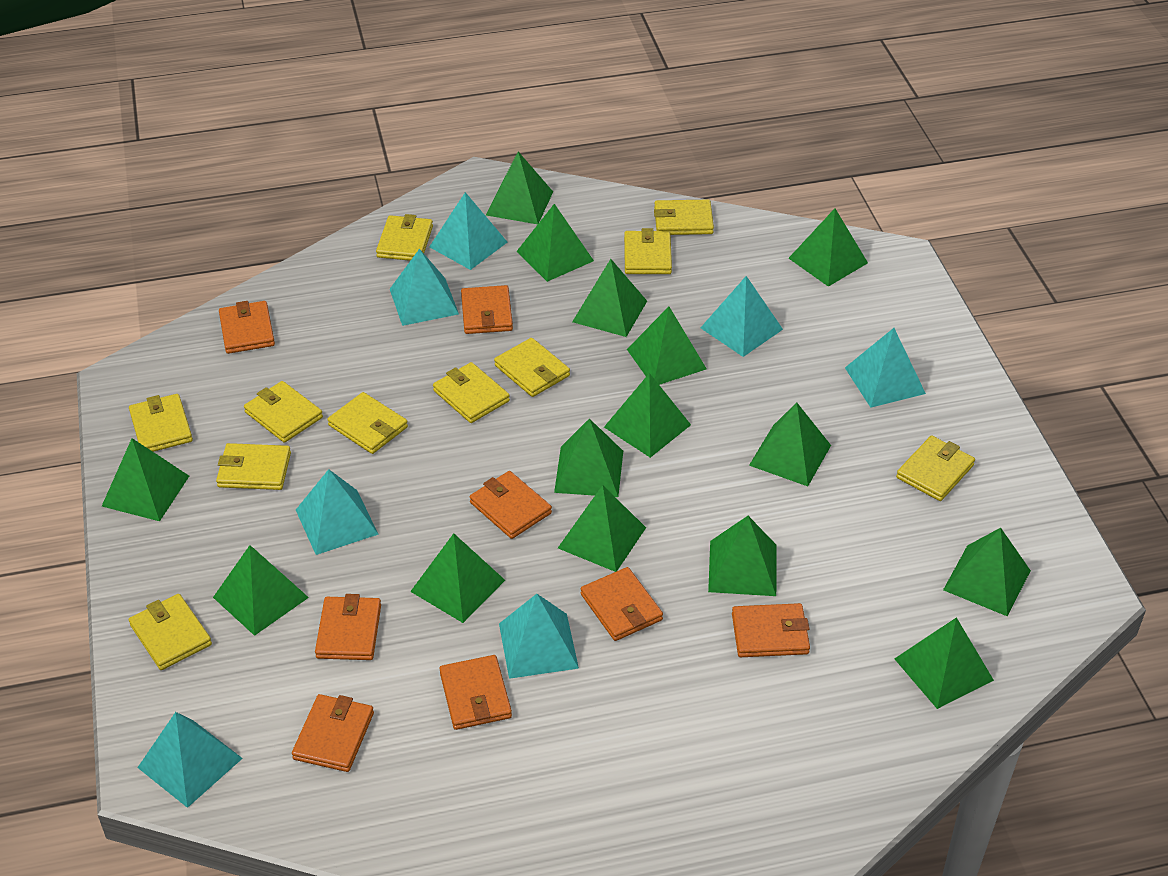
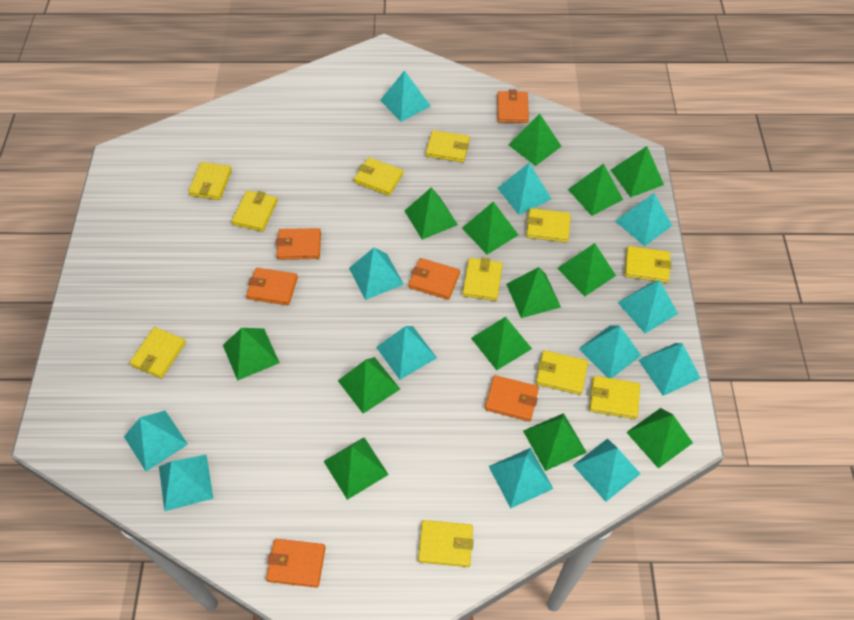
green pyramid: [102,438,189,521] [213,545,309,636] [410,533,505,623] [486,152,553,224] [516,204,594,282] [554,419,623,497] [558,485,646,572] [572,259,647,337] [604,373,691,458] [627,307,707,385] [708,516,777,596] [749,402,831,486] [789,208,868,287] [894,617,994,709] [943,528,1031,617] = 15 -> [223,328,279,381] [324,438,389,500] [338,357,400,414] [405,188,458,240] [462,202,518,254] [471,317,532,370] [506,267,561,318] [508,114,562,166] [523,413,587,471] [557,243,616,296] [568,163,623,216] [611,146,664,198] [626,408,693,469] = 13
orange wallet: [219,301,275,354] [292,694,374,772] [315,594,381,660] [439,655,512,730] [461,285,513,334] [470,471,552,539] [581,567,663,641] [732,603,810,657] = 8 -> [246,268,298,305] [266,539,326,588] [276,228,321,260] [408,258,460,300] [485,375,539,422] [497,89,529,123] = 6
turquoise pyramid: [137,712,243,808] [296,469,379,555] [390,249,459,326] [429,192,507,270] [499,594,579,679] [701,276,783,357] [845,328,926,408] = 7 -> [124,411,188,471] [159,454,213,511] [349,248,404,300] [376,326,437,380] [380,70,431,122] [489,448,553,508] [498,163,551,215] [573,438,641,502] [579,325,641,378] [615,193,672,246] [617,280,678,333] [638,343,701,396] = 12

